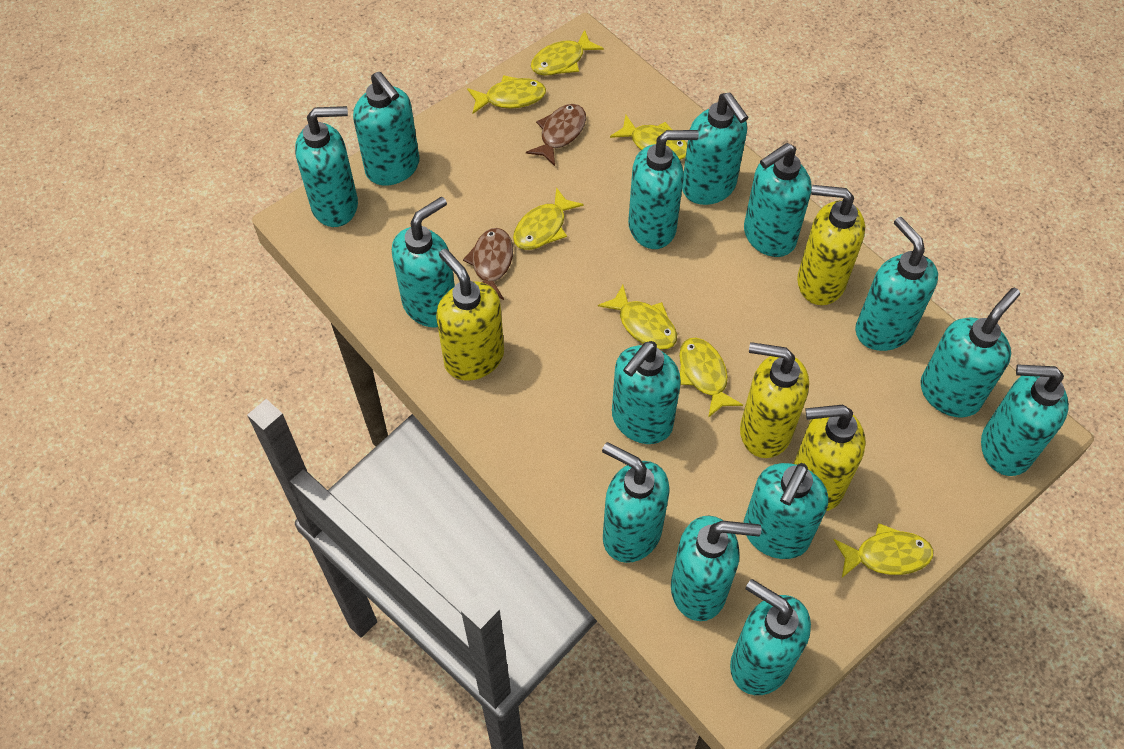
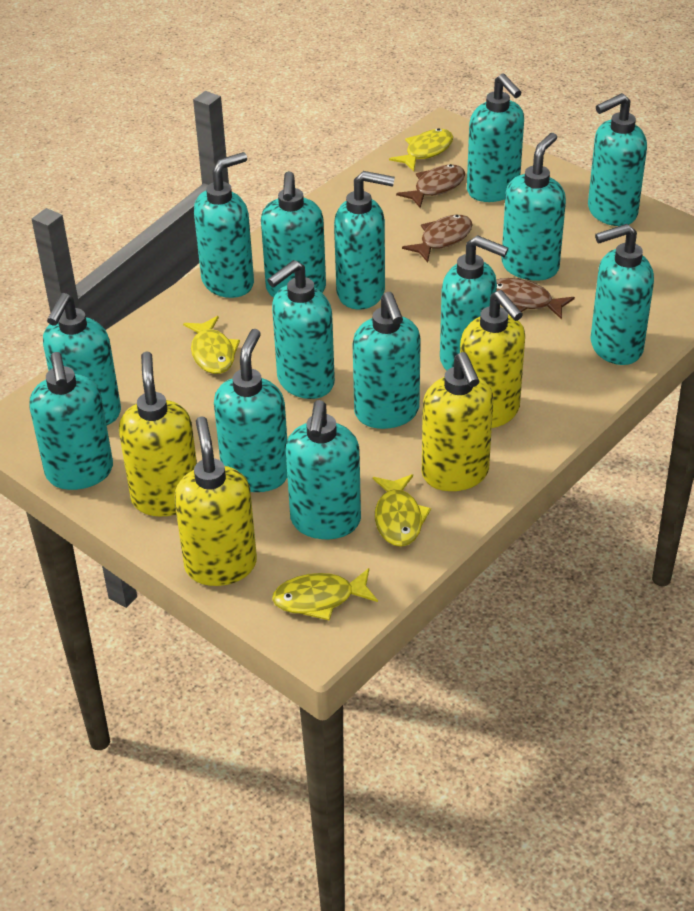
brown fish: [463,228,513,300] [526,104,586,166] = 2 -> [396,164,465,208] [402,215,473,262] [496,278,575,320] = 3
yellow fish: [467,75,546,114] [513,187,584,250] [531,30,604,76] [598,284,677,349] [610,115,687,160] [679,338,743,418] [834,523,933,578] = 7 -> [183,316,240,374] [272,568,378,621] [373,474,431,547] [389,128,453,171] = 4

